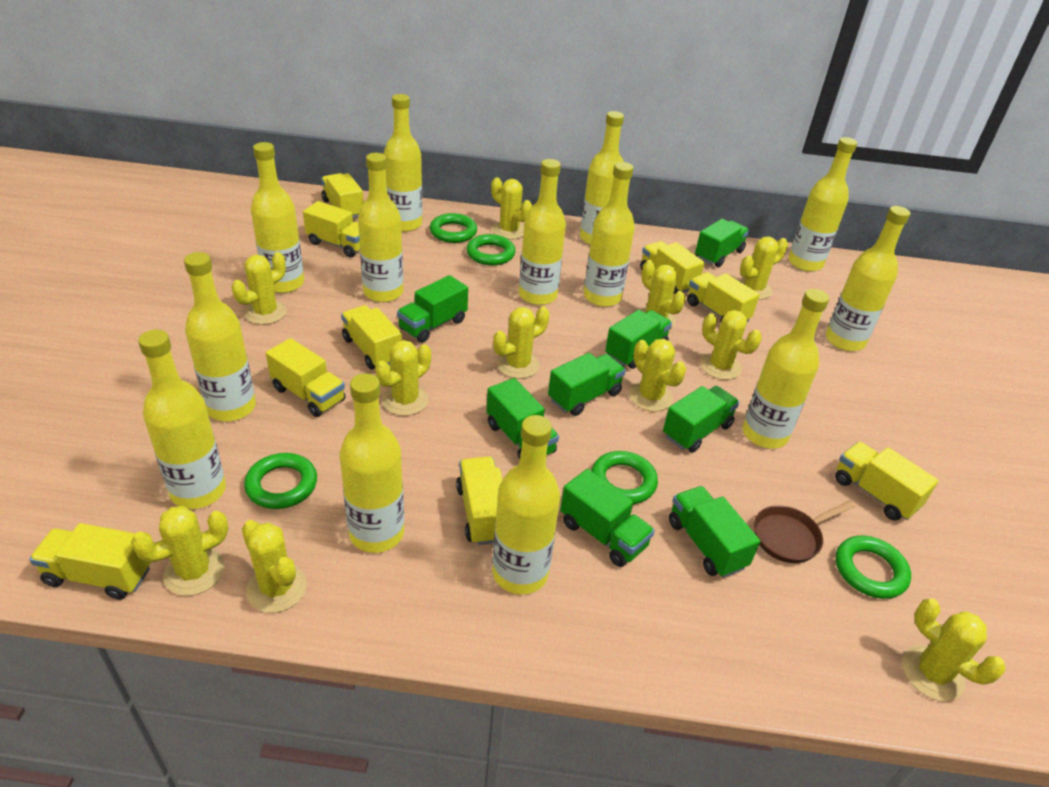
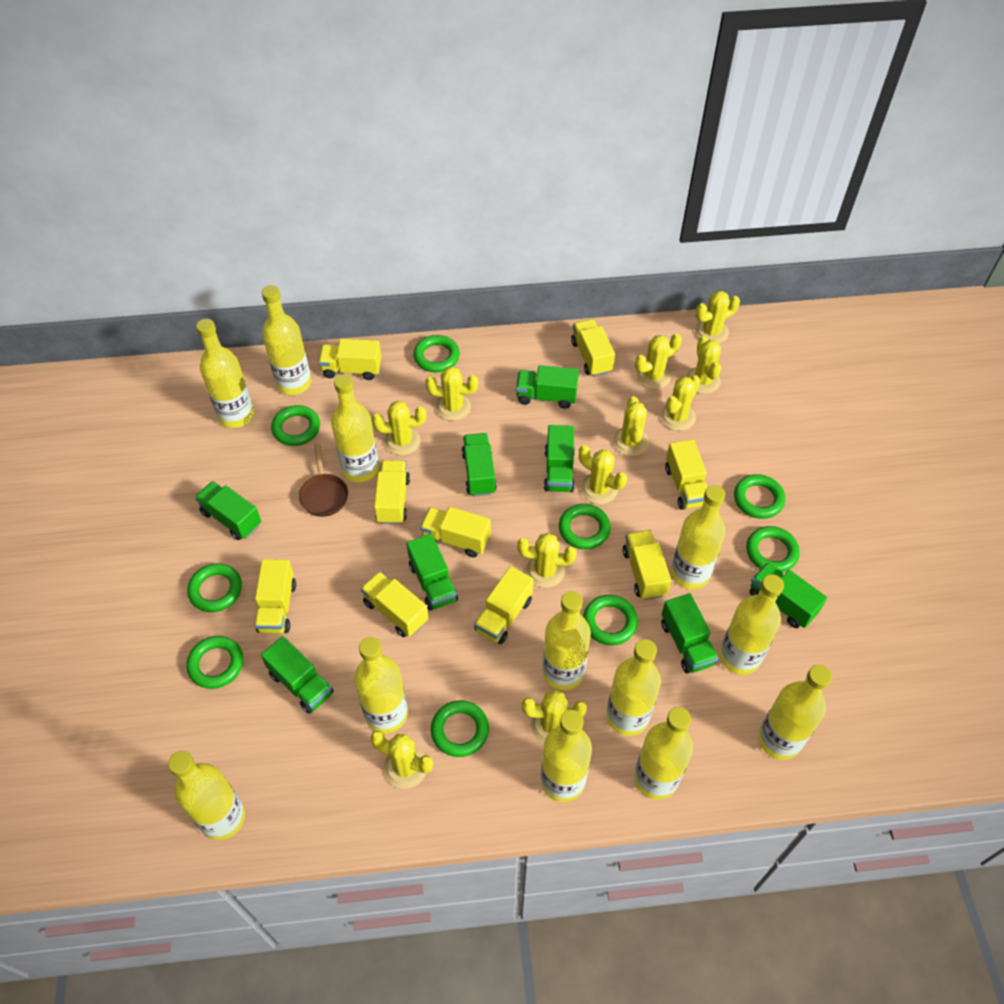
green ring: [244,453,317,509] [430,213,477,243] [467,234,516,266] [591,451,658,504] [836,536,911,599] = 5 -> [186,636,243,689] [187,563,242,612] [271,405,320,446] [413,335,460,372] [431,701,489,757] [559,504,611,549] [583,595,638,645] [734,474,785,519] [746,526,800,572] = 9
yellow bottle: [138,330,226,509] [184,252,256,421] [251,142,304,293] [340,373,404,553] [358,153,403,302] [384,94,422,232] [492,415,560,594] [519,159,566,305] [580,111,624,245] [584,162,635,307] [743,289,829,449] [788,137,857,272] [826,206,910,351] = 13 -> [168,751,245,840] [196,319,254,428] [262,285,311,395] [331,374,379,483] [354,637,408,734] [541,710,592,802] [542,591,591,690] [606,639,661,736] [634,707,693,800] [671,485,726,589] [720,574,784,675] [758,665,832,760] = 12

